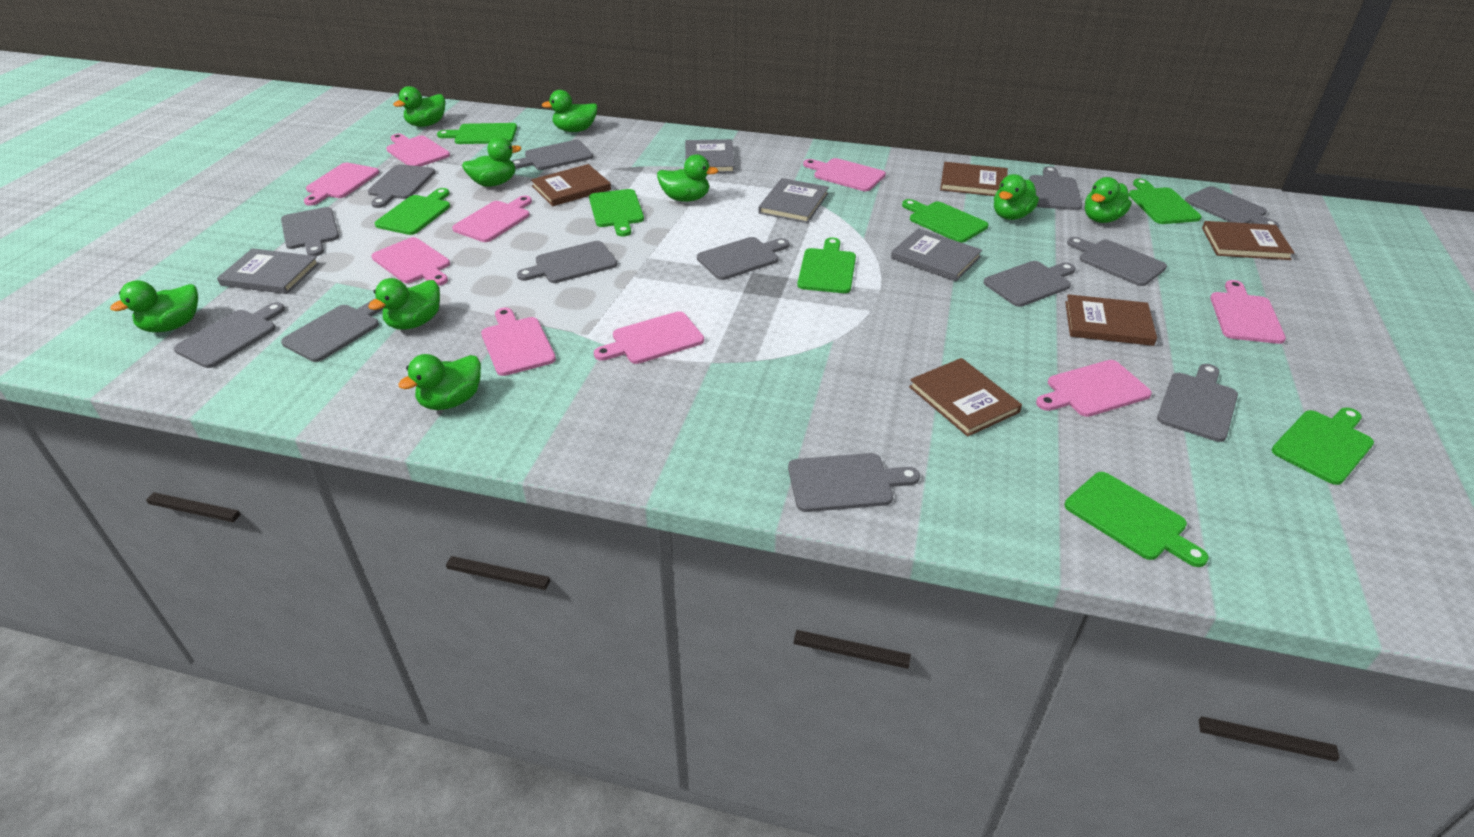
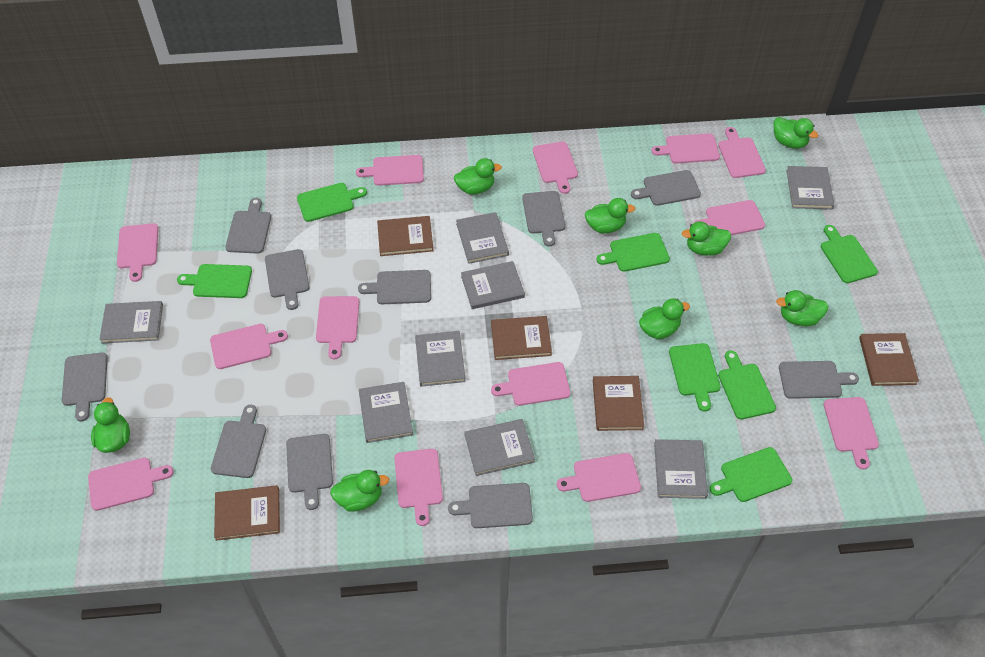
green cutting board: [375,188,450,235] [437,123,517,144] [589,189,644,236] [797,237,856,293] [902,199,988,243] [1065,472,1209,567] [1129,178,1201,224] [1272,407,1374,485] = 8 -> [177,264,252,298] [297,183,367,222] [596,233,670,272] [669,343,721,411] [710,447,792,502] [718,350,776,420] [821,225,878,283] = 7
green duck: [110,280,198,332] [368,278,440,330] [393,86,445,127] [398,354,481,410] [462,137,521,187] [542,90,598,132] [657,154,718,202] [994,174,1039,220] [1085,177,1132,223] = 9 -> [91,397,130,453] [330,470,389,512] [454,158,502,195] [585,198,635,234] [639,298,690,339] [682,221,731,256] [774,117,818,149] [776,290,828,326] = 8
grey book: [217,248,319,294] [685,139,734,173] [758,178,829,223] [891,228,982,281] = 4 -> [99,301,163,343] [359,382,413,443] [415,331,466,387] [456,212,509,264] [461,261,525,309] [464,419,535,476] [654,439,708,499] [786,166,835,209] = 8
grey cutting board: [174,302,285,368] [281,207,339,256] [281,299,384,362] [368,164,435,208] [512,140,593,170] [517,241,617,283] [697,237,789,280] [788,453,920,512] [983,261,1076,307] [1029,166,1082,210] [1067,237,1167,286] [1157,364,1238,442] [1185,186,1279,228] = 13 -> [62,352,108,421] [211,405,266,478] [225,198,271,254] [265,249,309,310] [286,434,333,510] [358,270,431,304] [448,483,533,528] [522,191,565,246] [631,170,701,206] [779,361,859,399] = 10
pink cutting board: [304,163,379,206] [371,237,450,286] [386,134,450,166] [452,196,532,242] [481,308,556,376] [594,311,704,364] [803,158,886,191] [1036,360,1152,417] [1210,280,1286,344] = 9 -> [88,458,174,511] [117,223,158,282] [210,324,288,369] [316,296,359,359] [356,155,424,186] [394,449,443,526] [491,362,571,406] [533,141,578,194] [557,453,641,502] [651,133,720,164] [694,200,765,235] [718,127,766,178] [823,397,879,469] = 13

